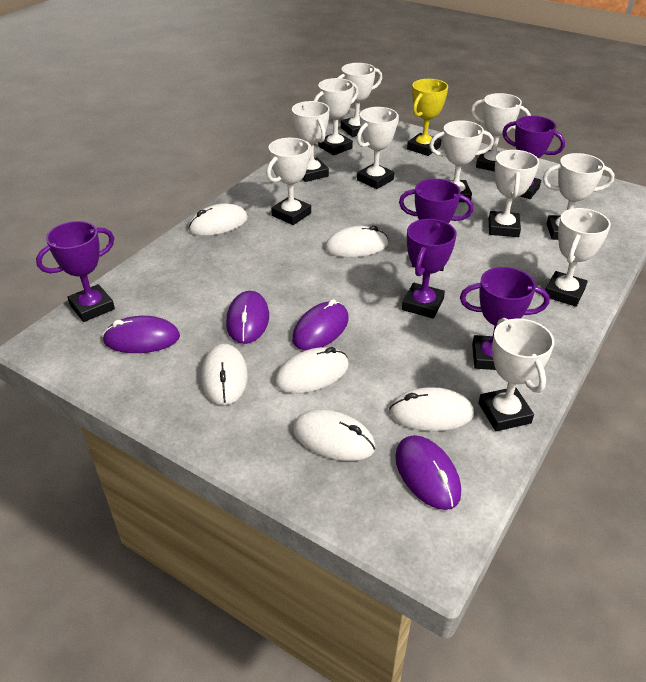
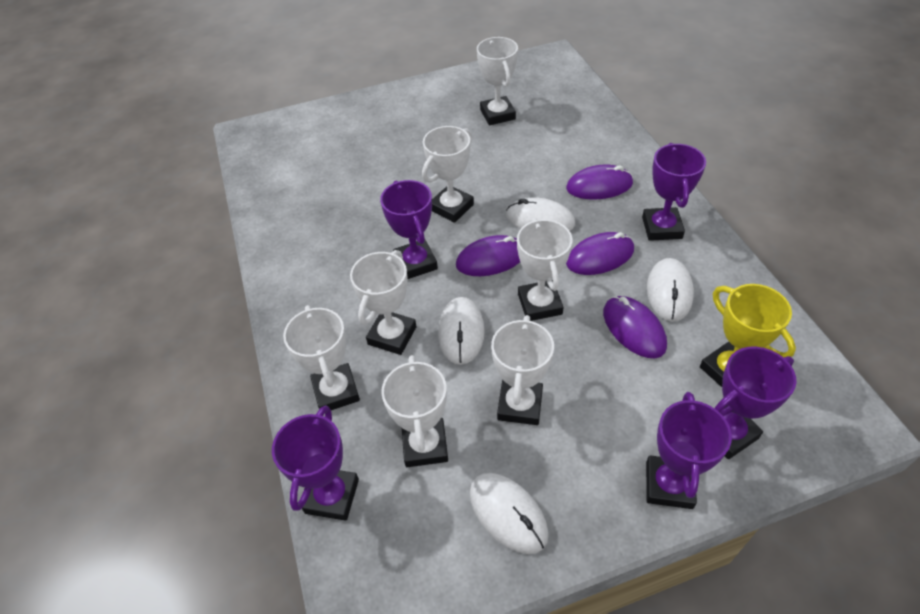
white mouse: [188,203,248,236] [201,344,248,405] [275,347,349,393] [293,410,376,461] [325,226,388,257] [389,387,474,431] = 6 -> [438,297,485,365] [470,473,549,554] [506,197,575,231] [647,258,694,321] = 4
white trophy: [266,138,312,225] [292,101,330,182] [313,78,359,155] [337,63,382,137] [357,107,399,189] [429,120,494,202] [471,93,531,172] [479,318,555,431] [489,150,539,237] [543,153,615,240] [545,208,611,307] = 11 -> [283,305,360,410] [350,250,417,355] [381,355,448,467] [422,126,474,223] [477,37,518,125] [491,315,554,425] [517,218,573,321] = 7

